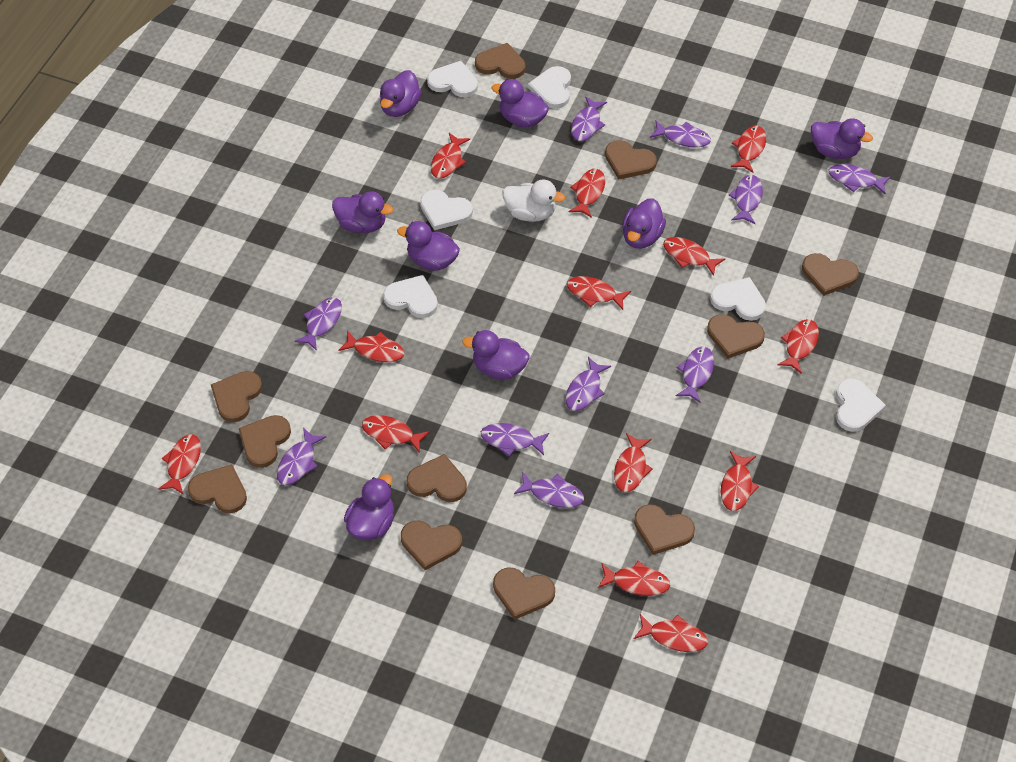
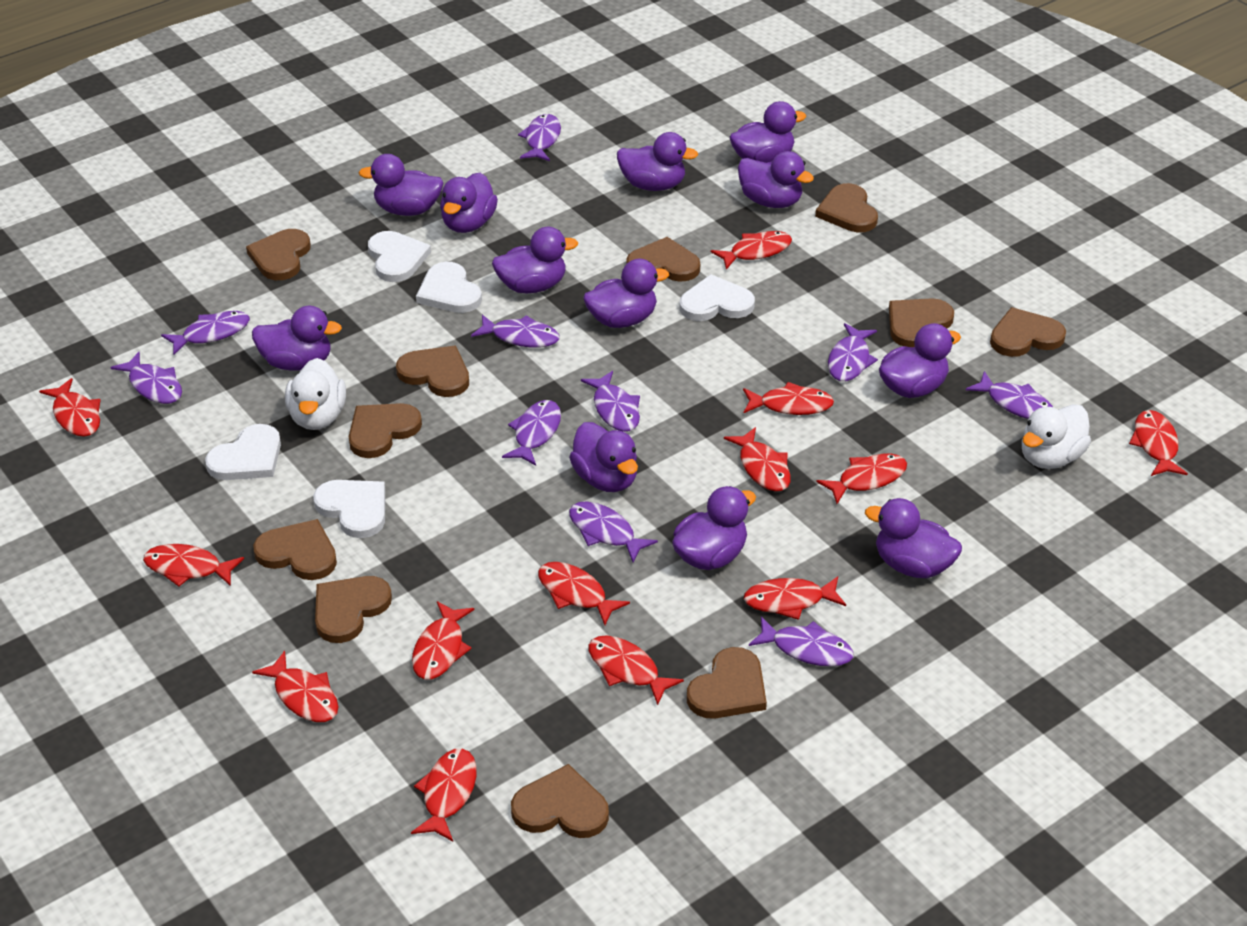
purple duck: [332,191,393,233] [344,474,394,540] [380,70,422,117] [397,221,460,271] [462,330,530,380] [491,79,549,127] [622,198,666,249] [811,118,873,159] = 8 -> [252,306,342,371] [358,154,443,216] [440,173,498,233] [492,227,578,294] [569,422,638,492] [583,259,669,328] [617,132,698,191] [672,486,756,570] [730,101,806,163] [738,151,814,208] [865,498,962,578] [879,323,961,398] = 12
white duck: [503,180,565,222] = 1 -> [285,358,346,430] [1022,404,1091,469] = 2
white heart: [383,275,438,318] [420,190,473,230] [427,61,478,97] [528,66,571,109] [710,277,766,321] [836,378,886,432] = 6 -> [205,424,281,480] [313,480,385,538] [368,231,431,282] [416,262,482,313] [679,274,755,321] = 5

